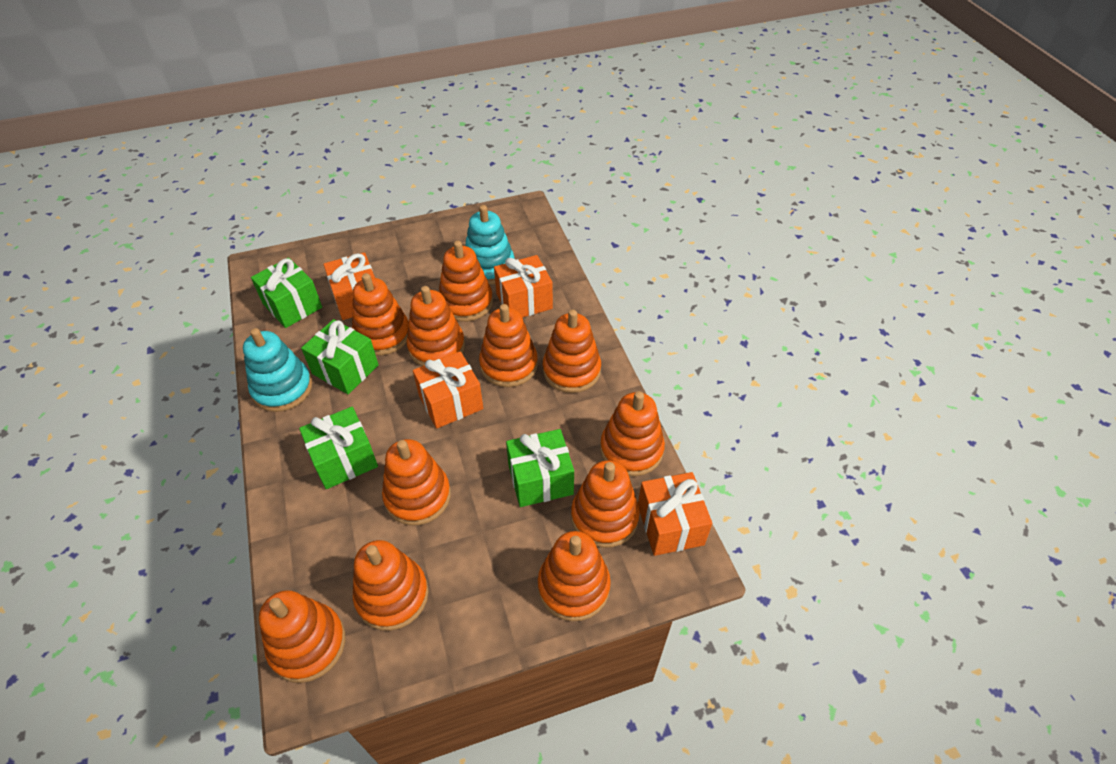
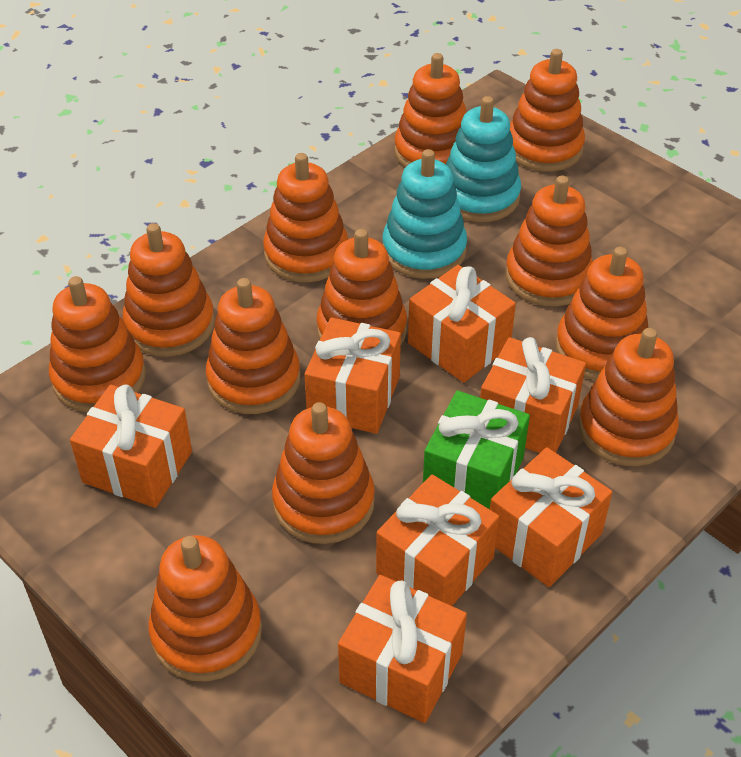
green gift: [251,257,322,328] [299,407,378,489] [301,319,379,394] [506,429,574,507] = 4 -> [423,390,530,509] = 1
orange gift: [323,252,375,320] [413,351,483,429] [494,255,553,318] [638,472,712,556] = 4 -> [70,384,192,508] [304,317,401,434] [338,575,467,723] [376,474,499,606] [408,265,516,383] [480,337,586,453] [490,447,612,587] = 7
orange stacking toy: [259,590,345,683] [352,273,409,355] [353,540,429,631] [382,439,451,526] [406,286,465,366] [439,241,493,322] [479,304,538,387] [538,531,611,621] [543,310,601,393] [571,460,640,548] [600,391,665,476] = 11 -> [49,276,146,412] [123,223,215,357] [149,535,262,682] [206,278,300,414] [263,153,348,282] [272,402,375,544] [317,229,407,344] [394,53,466,168] [505,176,593,306] [510,49,585,172] [555,247,648,380] [578,328,679,466] = 12

